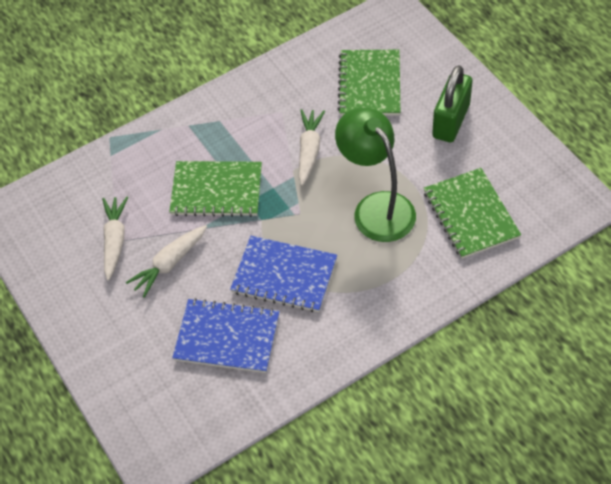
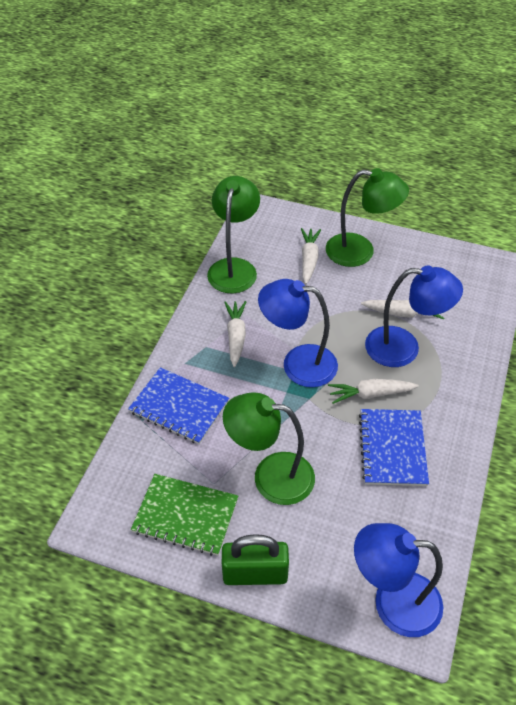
blue lamp: none = 0 -> [258,279,338,387] [354,523,443,637] [365,265,463,367] = 3
green lamp: [335,107,416,242] = 1 -> [207,176,260,293] [223,392,315,505] [326,168,409,267] = 3
green notebook: [169,161,262,217] [338,50,400,116] [424,168,521,259] = 3 -> [131,474,238,556] = 1
white carrot: [102,197,128,281] [126,225,207,298] [299,109,325,186] = 3 -> [224,301,246,367] [301,228,321,284] [328,379,419,404] [361,300,444,319] = 4

